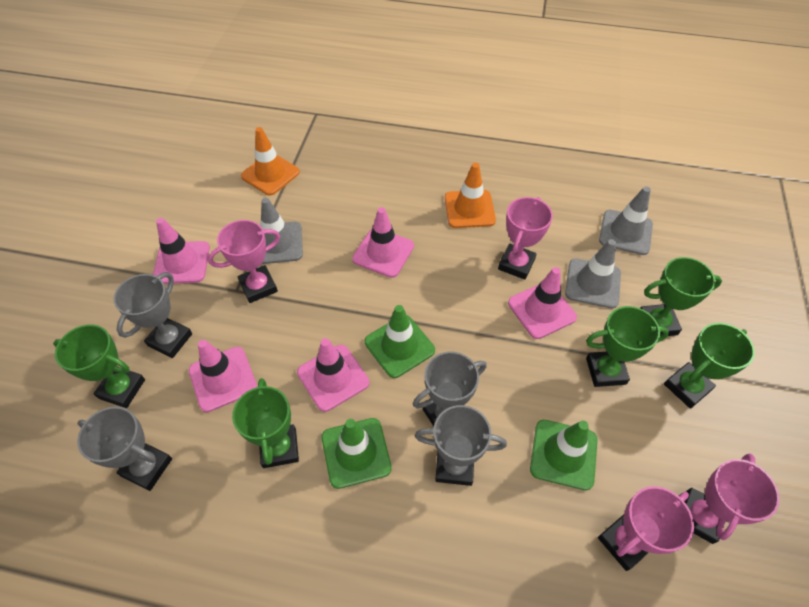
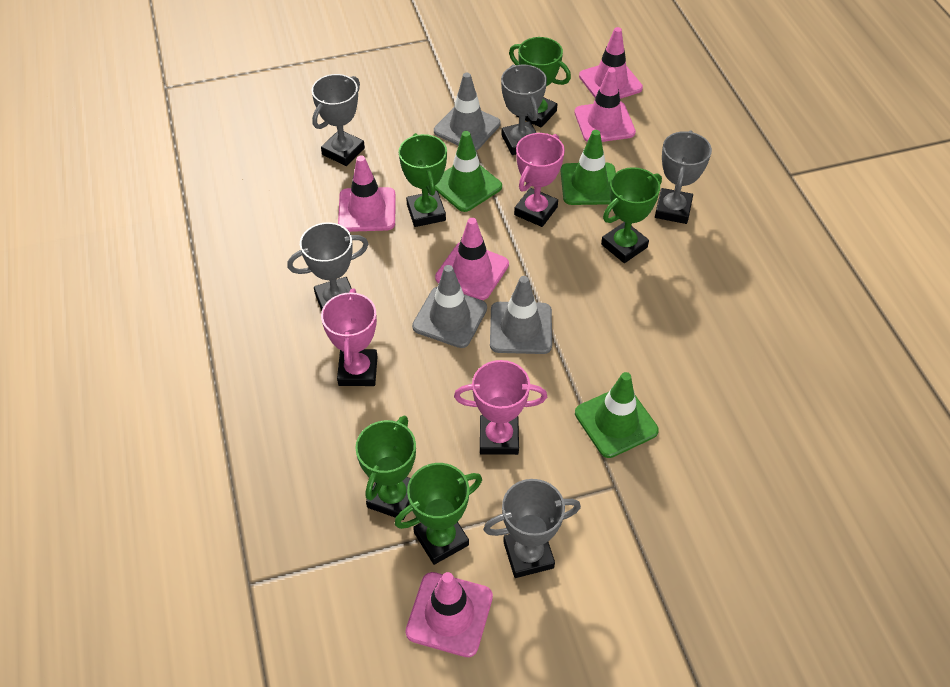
grey trophy: [77,407,172,491] [114,273,192,358] [413,352,487,426] [415,405,507,486] = 4 -> [287,222,368,310] [311,74,365,166] [483,479,581,578] [501,65,547,155] [655,130,712,224] = 5
orange traffic cone: [241,127,300,196] [445,163,496,228] = 2 -> none = 0
pink trophy: [208,220,280,303] [498,197,553,280] [598,486,694,571] [684,453,780,544] = 4 -> [321,289,378,386] [454,360,547,455] [514,133,565,227] = 3

